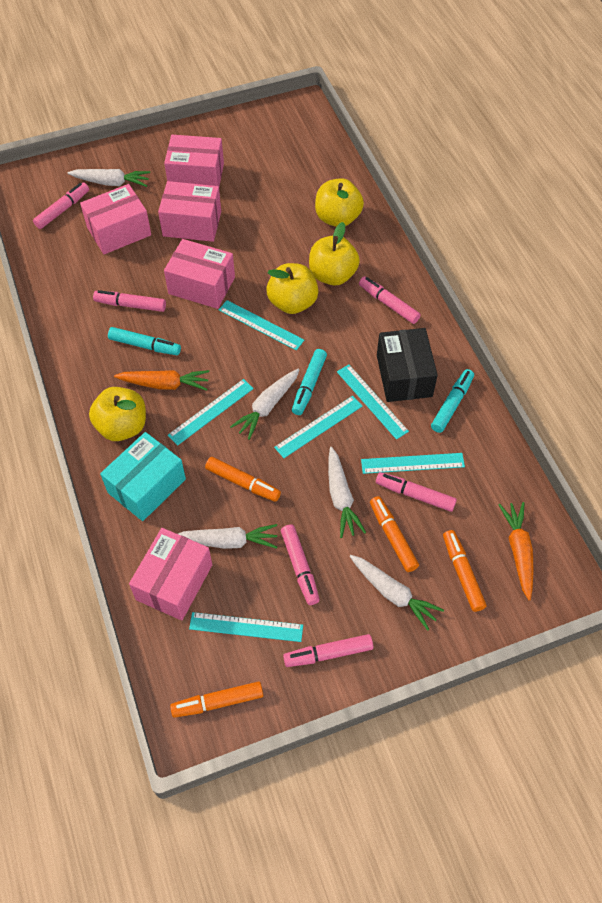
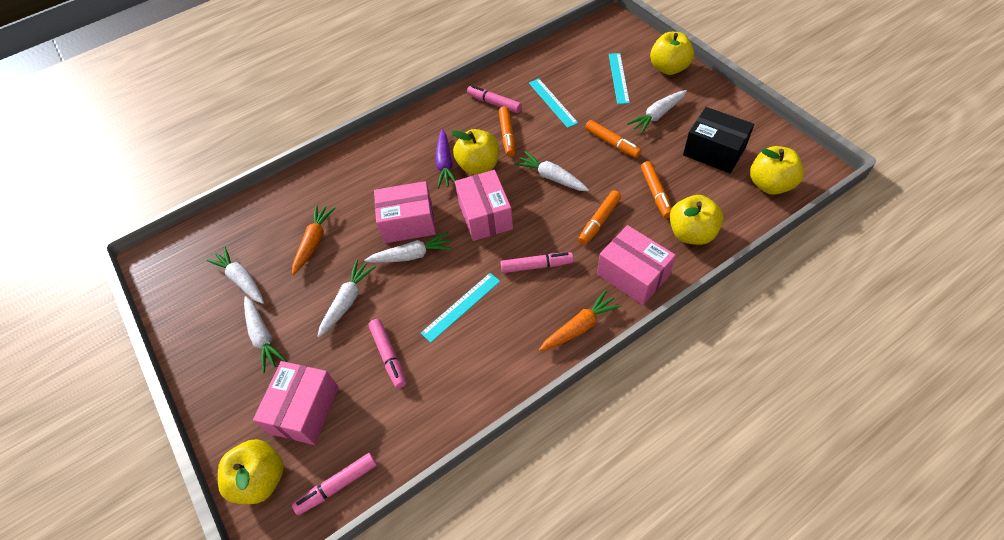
pink box: [80,184,151,254] [129,528,212,621] [158,181,221,242] [164,135,224,186] [164,239,235,309] = 5 -> [253,361,339,445] [374,181,436,243] [455,170,513,241] [597,225,676,305] = 4
pink marker: [33,182,89,229] [93,290,166,312] [281,525,320,605] [283,634,373,667] [359,276,421,324] [376,472,457,512] = 6 -> [292,453,377,515] [368,319,406,388] [467,85,522,113] [500,252,574,273] = 4
purple carrot: none = 0 -> [435,129,456,189] = 1
turquoise box: [100,432,186,521] = 1 -> none = 0
turquoise marker: [108,327,181,355] [292,349,327,415] [431,369,474,433] = 3 -> none = 0
turquoise ruler: [168,379,254,446] [189,612,303,642] [219,300,304,350] [274,396,362,458] [337,365,409,440] [361,453,465,474] = 6 -> [421,273,500,343] [529,78,578,128] [609,53,630,104] = 3
white carrot: [68,169,150,187] [178,524,277,549] [230,368,300,440] [328,447,366,538] [350,555,444,631] = 5 -> [206,247,264,304] [244,296,286,373] [317,260,376,337] [364,232,453,263] [514,151,589,191] [627,90,687,134] = 6
yellow apple: [89,387,146,441] [266,263,318,314] [309,222,360,285] [315,178,364,227] = 4 -> [218,439,284,504] [451,129,499,175] [650,32,694,75] [670,195,724,245] [750,146,804,195] = 5

